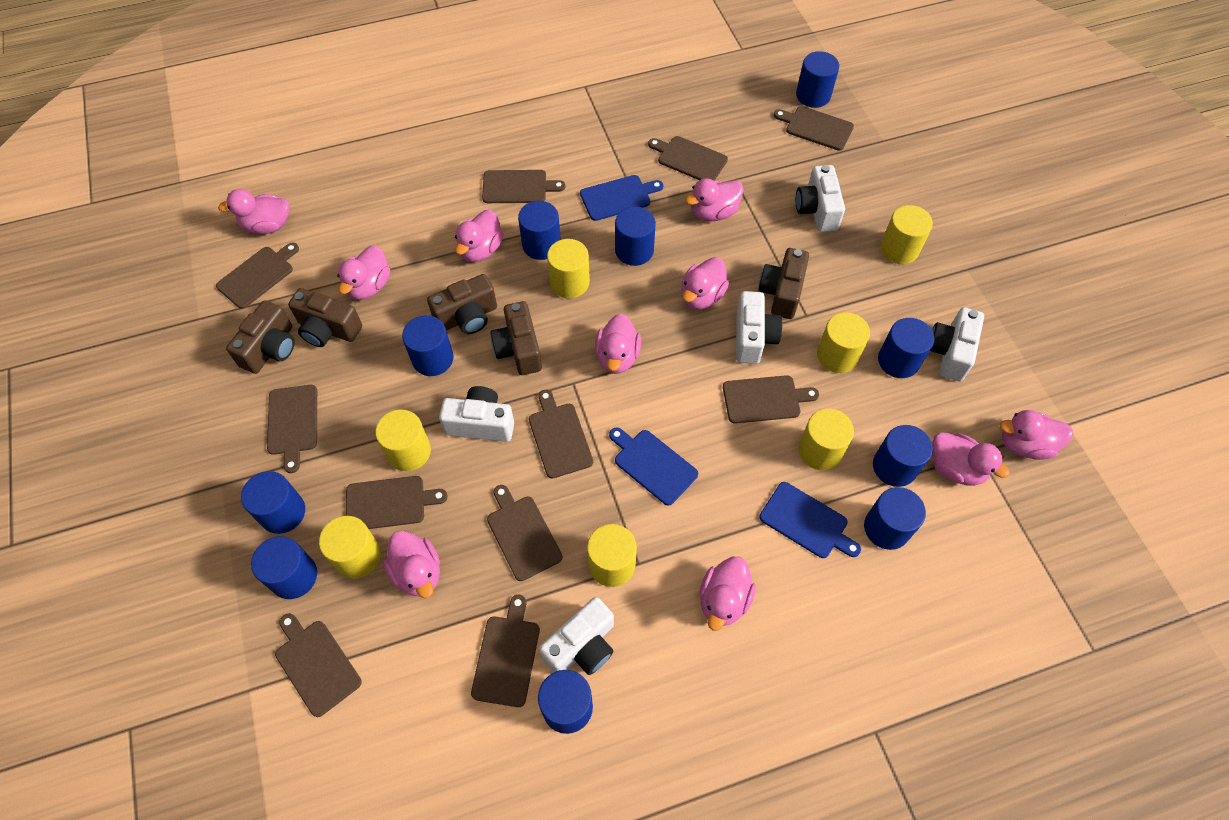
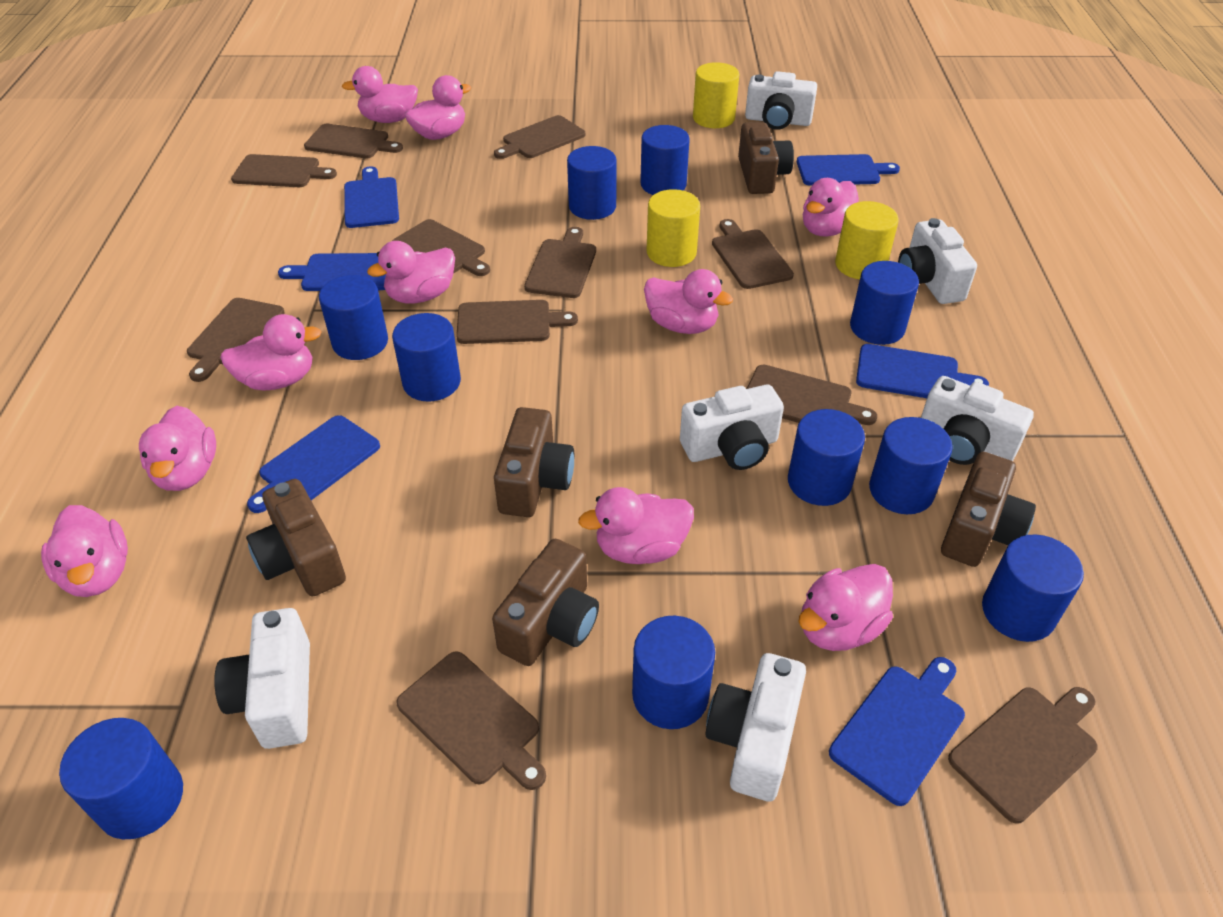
blue cutting board: [580,175,663,221] [609,427,698,506] [759,482,861,558] = 3 -> [247,415,380,513] [278,253,386,291] [344,166,399,228] [797,154,900,186] [829,657,965,806] [856,344,989,398] = 6
white camera: [439,386,514,442] [539,597,614,675] [736,291,782,364] [796,165,845,232] [930,307,984,381] = 5 -> [214,608,310,749] [680,385,784,470] [705,653,806,802] [745,71,817,130] [898,218,977,304] [921,376,1034,465] = 6
yellow cylinder: [319,516,381,579] [375,409,431,471] [547,239,590,298] [587,524,637,587] [798,409,854,470] [817,312,870,373] [880,205,933,264] = 7 -> [647,189,700,267] [693,62,739,128] [835,201,899,279] = 3

